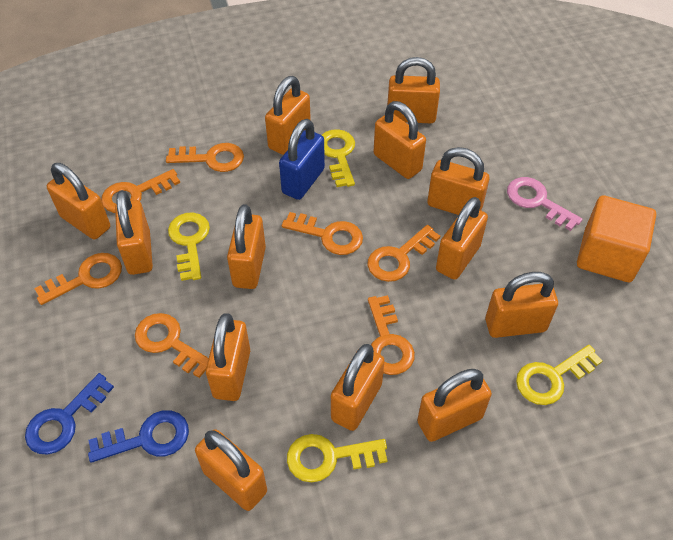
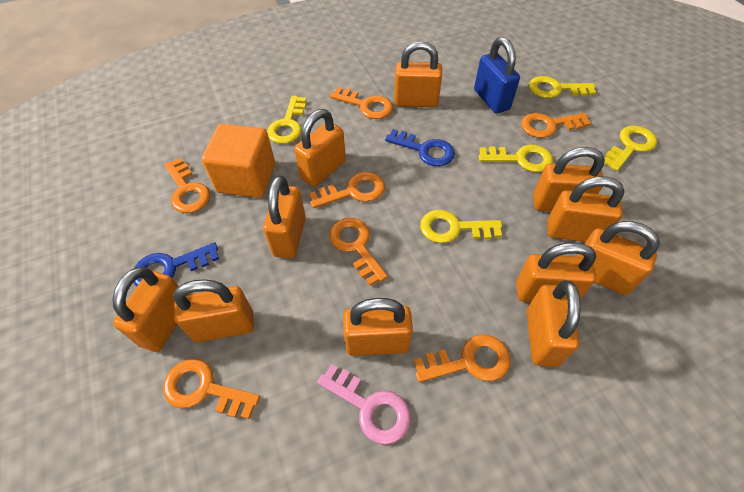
orange padlock: [47,163,110,240] [115,190,153,275] [195,429,267,511] [206,313,250,401] [227,204,266,289] [265,76,311,155] [331,344,385,431] [373,101,426,179] [387,57,440,123] [417,369,492,442] [427,147,489,215] [436,197,488,280] [485,272,558,338] = 13 -> [112,267,179,352] [173,279,254,343] [263,175,306,259] [294,109,346,187] [343,298,413,356] [394,41,442,108] [516,242,596,302] [526,280,581,367] [533,147,605,211] [547,176,624,242] [576,221,660,295] = 11
yellow key: [168,213,210,281] [287,434,388,482] [322,129,355,187] [516,345,602,405] = 4 -> [267,96,306,144] [420,210,502,243] [479,145,553,172] [529,76,596,98] [604,126,657,171] = 5

